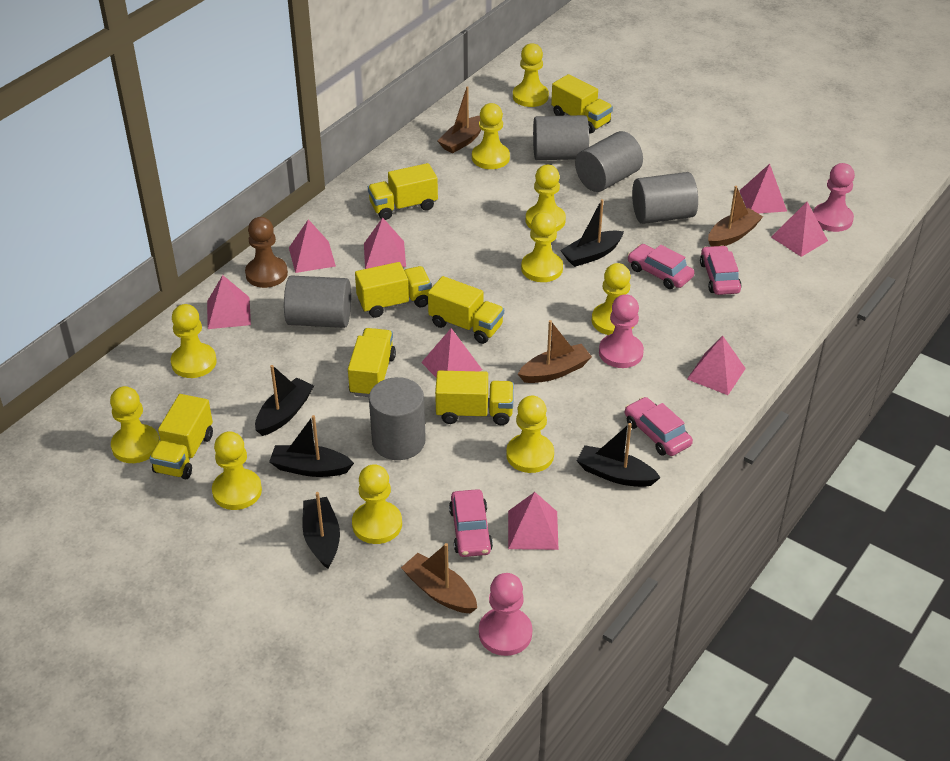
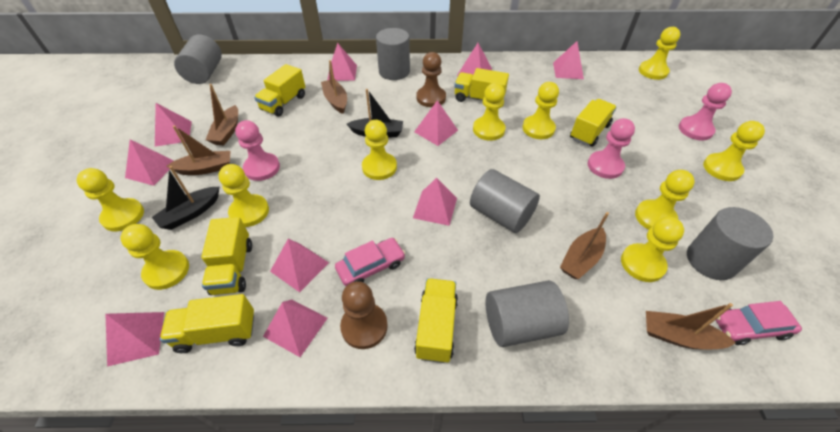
black boat: [255,365,314,436] [269,415,354,477] [302,492,340,569] [560,199,624,267] [577,423,661,487] = 5 -> [152,166,219,230] [347,89,403,138] = 2
brown boat: [401,543,477,614] [437,86,481,153] [518,320,592,383] [708,186,763,247] = 4 -> [166,126,231,175] [206,84,238,145] [321,60,347,114] [560,212,609,279] [646,303,736,350] = 5
brown pawn: [245,217,288,288] = 1 -> [340,281,388,349] [416,52,446,107] = 2
pink car: [449,489,493,557] [625,397,693,456] [628,244,694,289] [700,245,742,295] = 4 -> [335,238,405,286] [716,301,802,345] = 2
pink pyramid: [207,275,251,329] [289,219,336,273] [364,217,406,269] [421,328,482,377] [508,492,559,550] [687,336,746,395] [739,164,787,214] [771,202,828,257] = 8 -> [105,312,164,366] [125,139,173,186] [155,103,192,147] [263,300,328,357] [270,239,329,292] [327,43,357,81] [413,178,457,226] [414,100,458,146] [457,43,492,76] [553,41,584,79] = 10
yellow truck: [149,394,213,479] [348,328,396,397] [355,262,431,318] [368,163,438,220] [428,276,504,344] [435,371,514,425] [551,74,613,134] = 7 -> [160,294,254,353] [201,217,252,295] [254,64,306,116] [414,278,458,363] [454,68,509,102] [570,99,617,147] = 6

